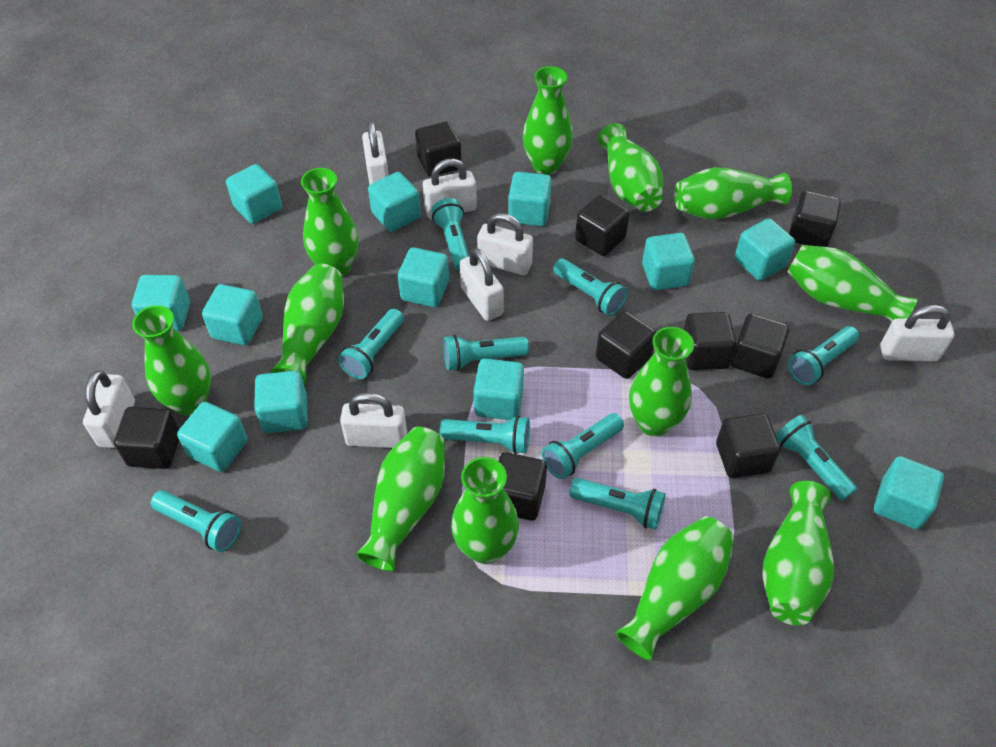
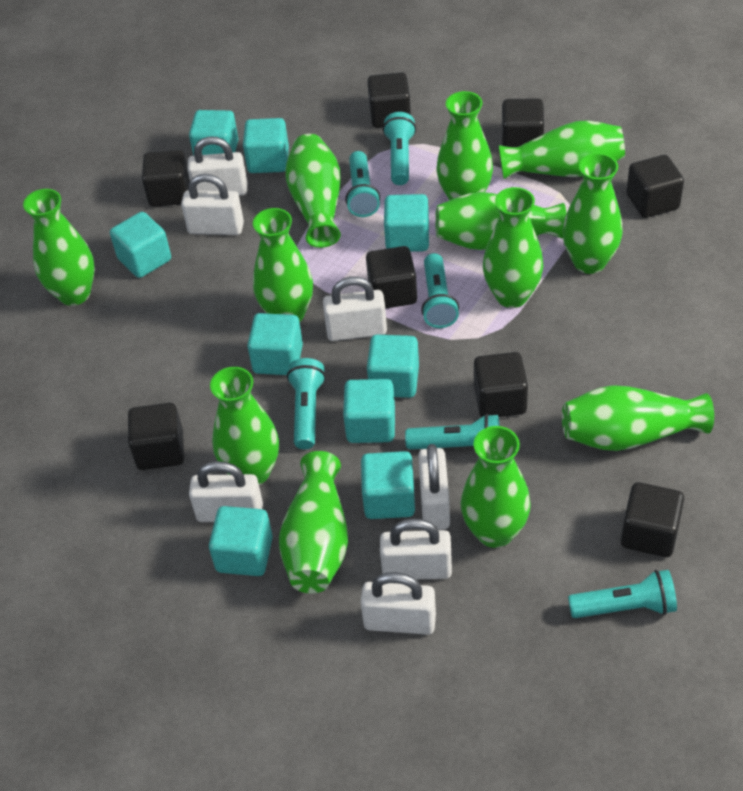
black cube: [114,407,179,469] [415,121,461,177] [498,452,547,521] [575,195,630,256] [596,311,656,379] [683,312,736,370] [716,413,780,478] [731,314,789,379] [789,191,841,247] = 9 -> [128,403,184,470] [142,150,190,207] [366,246,417,309] [367,72,411,128] [474,352,528,417] [502,98,544,147] [621,482,684,557] [626,155,684,218] = 8
turquoise cube: [132,275,190,331] [177,402,247,472] [202,284,263,345] [226,164,282,224] [254,371,307,433] [368,172,421,232] [398,247,449,307] [474,358,524,420] [508,172,552,226] [642,233,695,290] [735,218,795,281] [874,456,944,529] = 12 -> [110,212,171,278] [189,110,238,156] [209,506,273,576] [243,118,289,173] [247,313,303,375] [343,379,395,443] [361,451,415,519] [367,335,419,398] [384,194,429,252] = 9
turquoise flashlight: [151,490,241,552] [338,309,404,379] [431,198,469,271] [439,416,530,454] [443,335,529,371] [542,413,624,479] [553,259,628,316] [569,478,666,530] [776,415,857,501] [788,326,859,385] = 10 -> [287,358,326,449] [345,151,380,217] [383,112,416,185] [405,414,499,450] [421,253,459,328] [568,570,677,618] = 6

